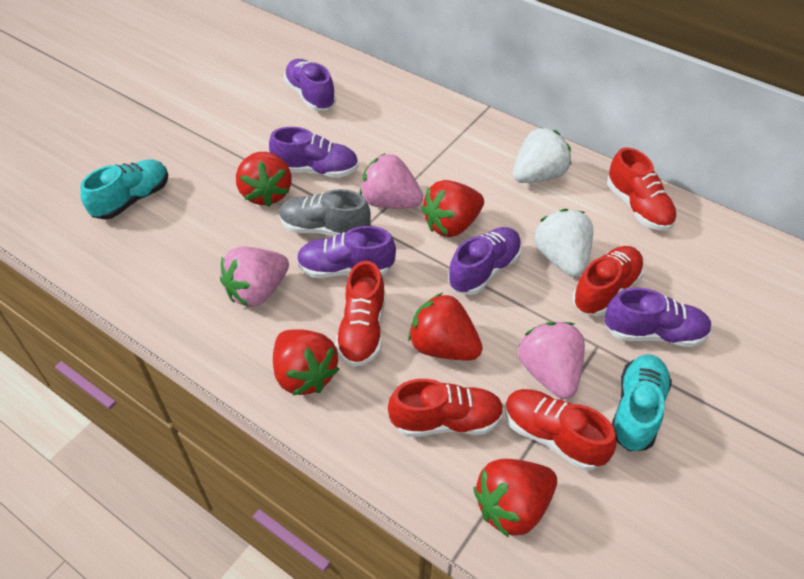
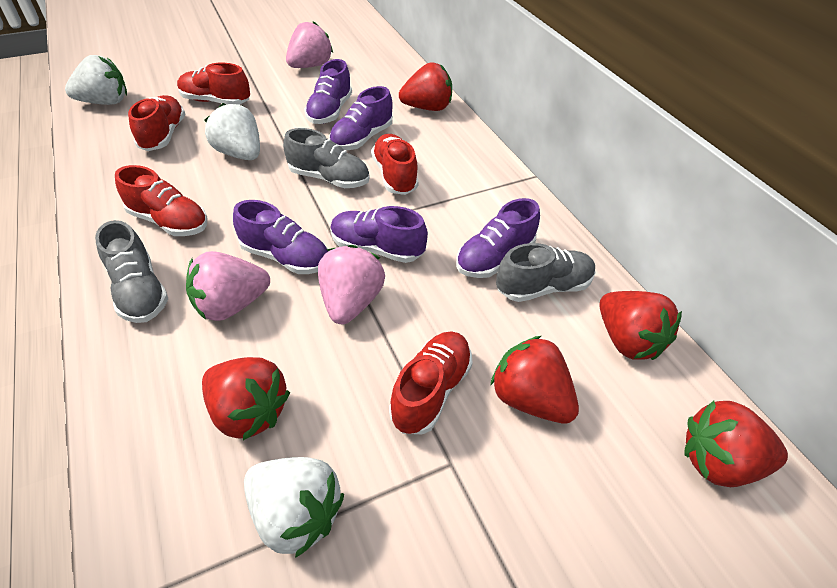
grey shoe: [279,189,371,236] = 1 -> [95,220,168,323] [283,128,369,188] [496,243,596,302] = 3
turquoise shoe: [80,159,168,220] [612,354,672,451] = 2 -> none = 0
white strawberry: [513,127,571,183] [534,209,593,277] = 2 -> [65,55,127,105] [205,103,260,160] [244,457,344,558] = 3

